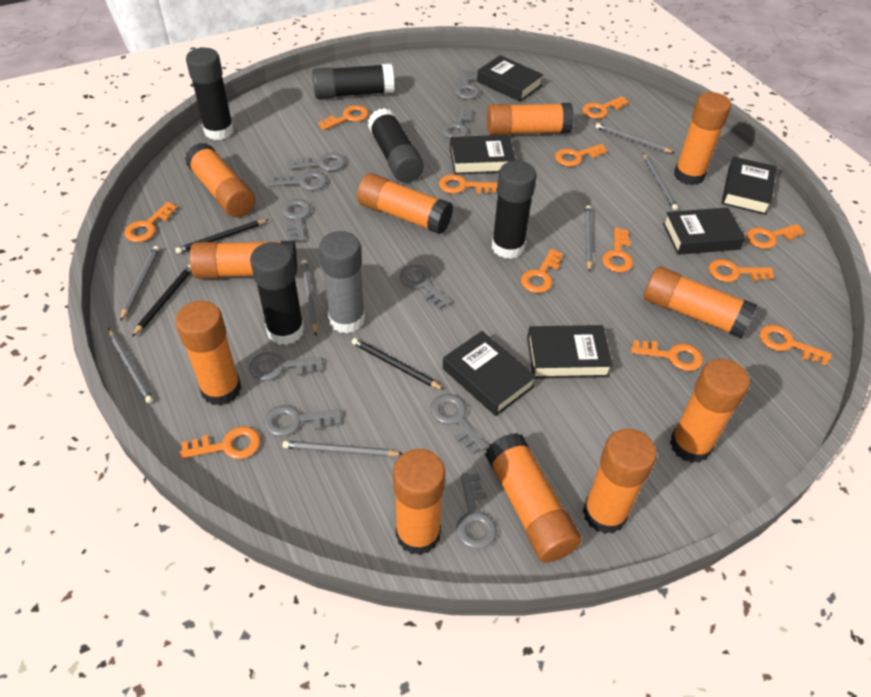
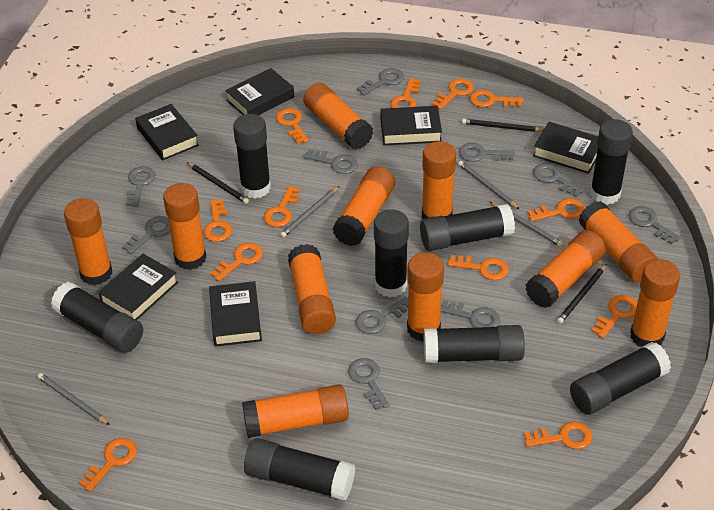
black glue stick: [186,48,234,140] [250,242,304,345] [312,64,394,99] [368,108,424,183] [492,161,537,259] = 5 -> [51,282,143,353] [233,114,271,199] [244,438,355,501] [374,209,409,298] [420,204,515,251] [424,325,525,363] [570,342,671,415] [590,119,633,205] = 8
grey glue stick: [319,231,365,334] = 1 -> none = 0
grey pencil: [108,328,153,403] [120,246,159,321] [283,441,403,457] [301,260,318,336] [585,205,593,272] [596,123,674,153] [643,153,678,210] = 7 -> [38,373,110,425] [280,186,340,238] [458,161,519,209] [490,202,563,247] = 4

